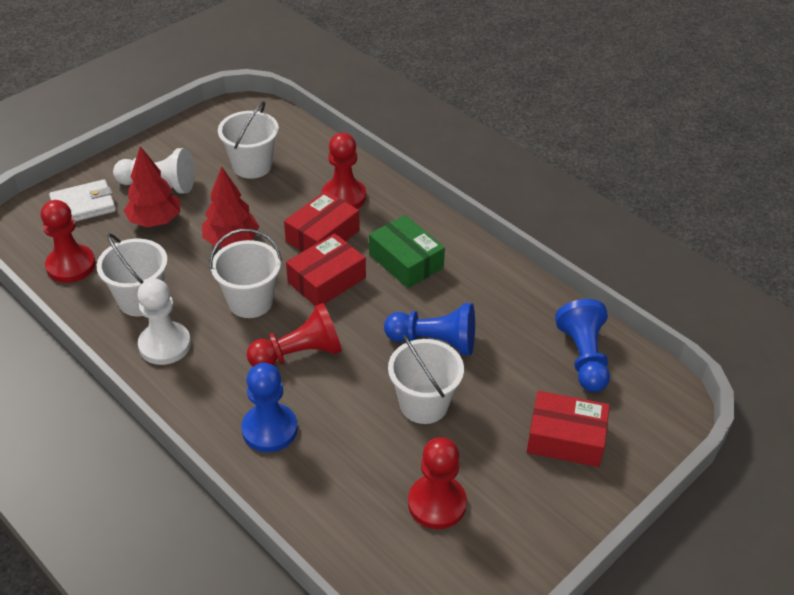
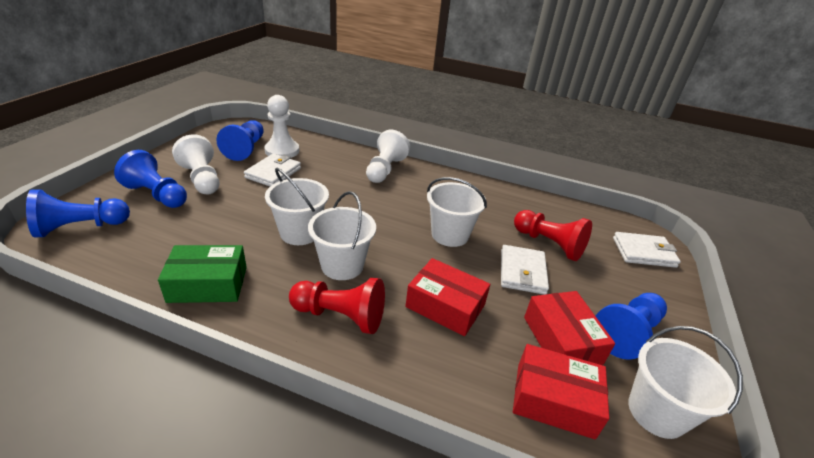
blue pawn: [241,363,298,452] [384,303,475,355] [555,299,610,392] = 3 -> [26,189,130,237] [114,150,187,208] [216,120,264,161] [596,293,667,360] = 4
red pawn: [41,200,96,283] [247,303,342,366] [322,133,366,209] [408,437,467,529] = 4 -> [289,278,385,334] [514,210,592,261] = 2
red tree: [124,146,180,227] [202,166,259,247] = 2 -> none = 0
white pawn: [113,148,195,193] [137,278,191,365] = 2 -> [172,134,219,195] [264,95,299,158] [366,130,410,183] = 3
white wallet: [49,179,116,222] = 1 -> [244,154,301,186] [501,245,549,295] [613,232,681,268] = 3

